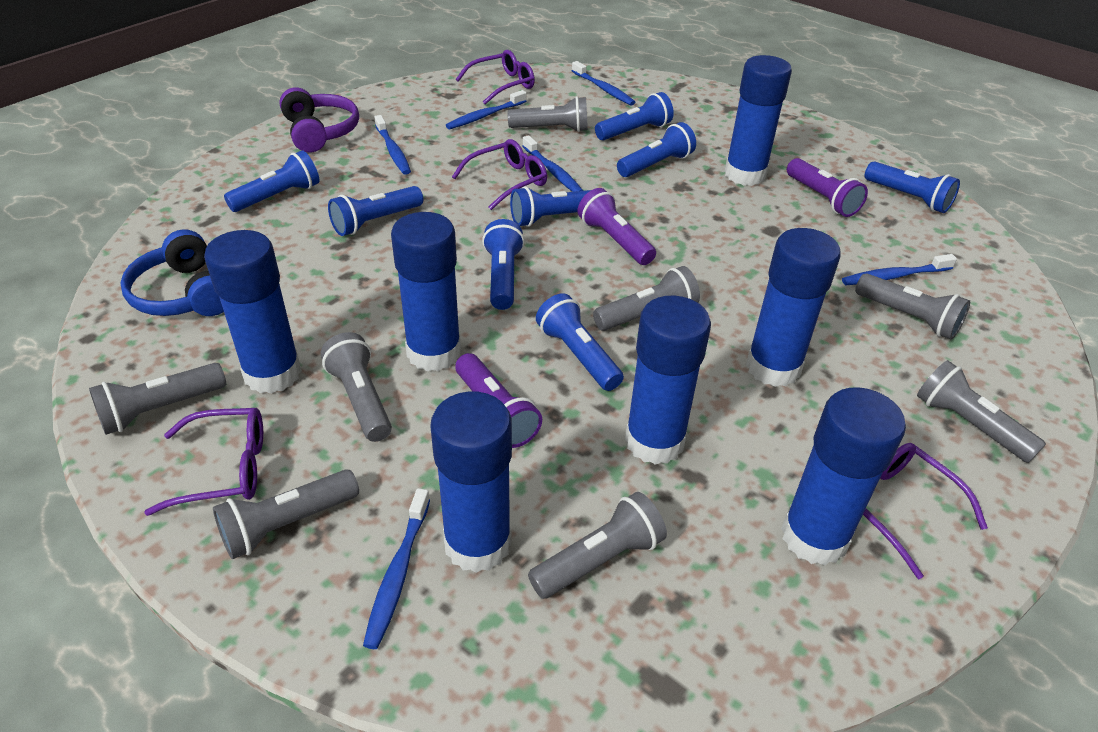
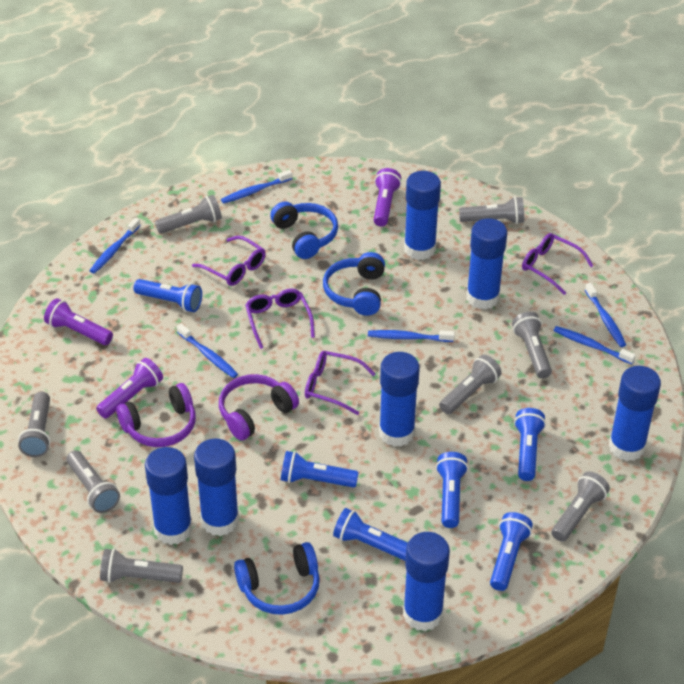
blue flashlight: [224,150,320,212] [328,186,423,236] [482,219,525,310] [510,186,591,227] [536,293,624,391] [595,92,674,140] [617,122,696,177] [864,161,960,213] = 8 -> [133,279,202,312] [281,451,359,488] [333,508,408,561] [436,452,468,528] [490,512,533,591] [514,408,546,481] = 6
blue headphones: [120,229,224,316] = 1 -> [234,542,320,615] [270,202,338,259] [323,252,385,316] = 3
purple headphones: [279,87,359,153] = 1 -> [116,383,196,447] [219,374,299,441] = 2

